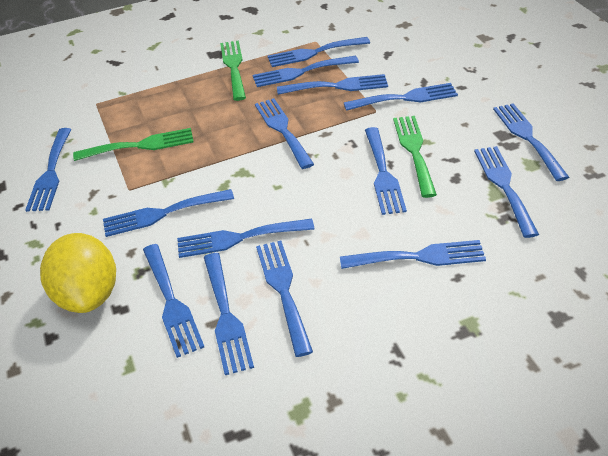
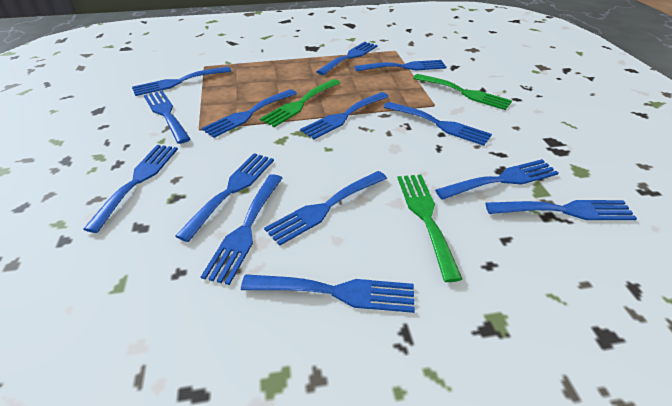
blue fork: [25,128,71,212] [103,189,234,237] [143,244,204,358] [177,219,314,258] [204,253,254,375] [253,56,359,87] [255,98,314,169] [256,241,313,357] [267,37,370,67] [277,74,388,95] [340,240,486,269] [344,83,458,111] [365,127,407,215] [474,146,539,238] [493,103,569,181] = 15 -> [83,145,178,233] [132,67,231,96] [144,90,190,144] [175,153,274,242] [201,174,282,285] [202,89,297,138] [241,274,415,313] [264,171,387,246] [300,92,389,139] [316,42,378,75] [355,60,447,72] [383,102,492,146] [435,159,558,200] [485,200,637,220] = 14
yellow lemon: [40,233,116,313] = 1 -> none = 0

